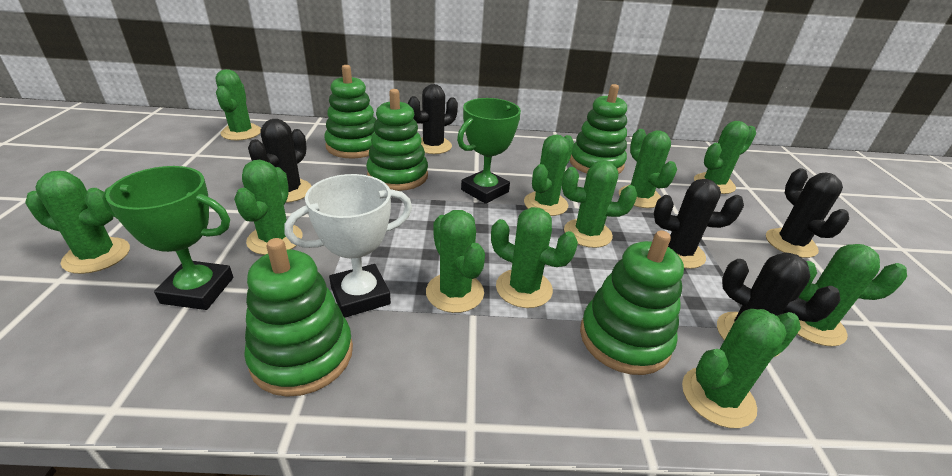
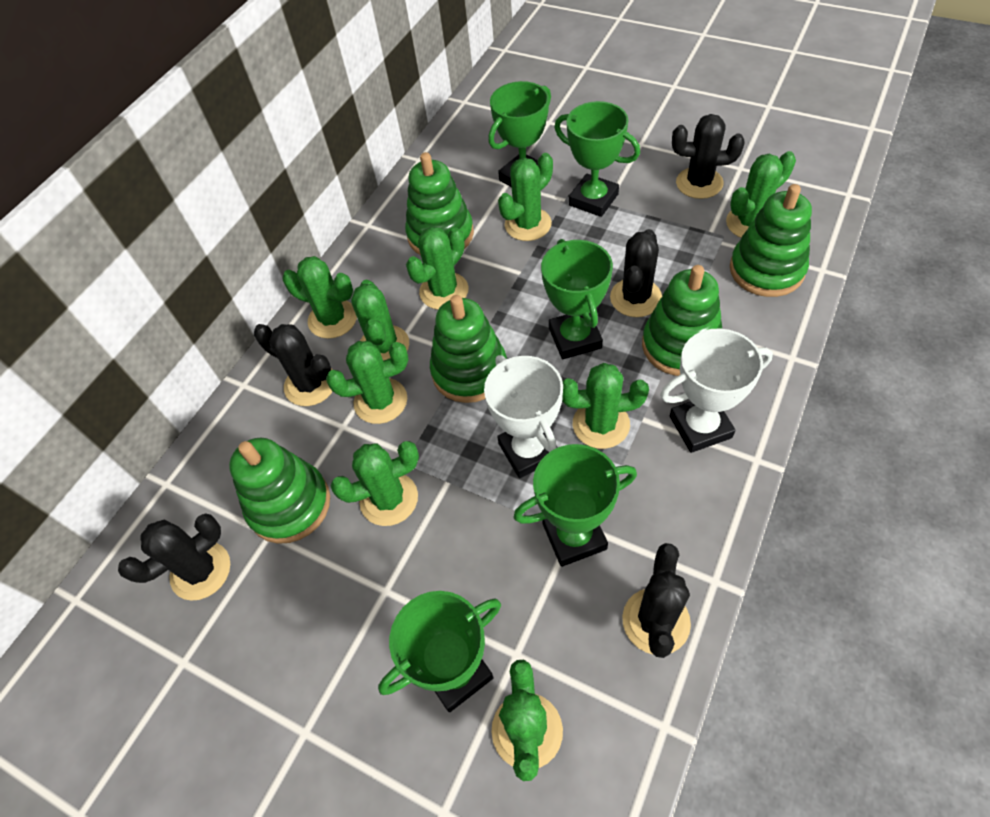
green cactus: [25,171,130,274] [216,69,261,140] [234,160,302,255] [426,210,485,313] [491,207,578,308] [524,135,574,216] [562,160,637,248] [619,129,677,208] [682,309,801,428] [694,121,756,194] [797,244,907,347] = 11 -> [282,256,357,339] [326,341,408,424] [330,441,419,526] [351,280,409,361] [406,226,468,309] [491,660,563,781] [498,153,553,241] [562,363,649,449] [726,151,796,238] = 9
green trophy: [102,166,233,310] [457,98,521,204] = 2 -> [378,591,501,712] [488,81,551,187] [513,444,637,567] [541,239,613,359] [554,101,640,217] = 5
white trophy: [284,174,412,318] = 1 -> [484,355,563,478] [660,328,773,453] = 2

